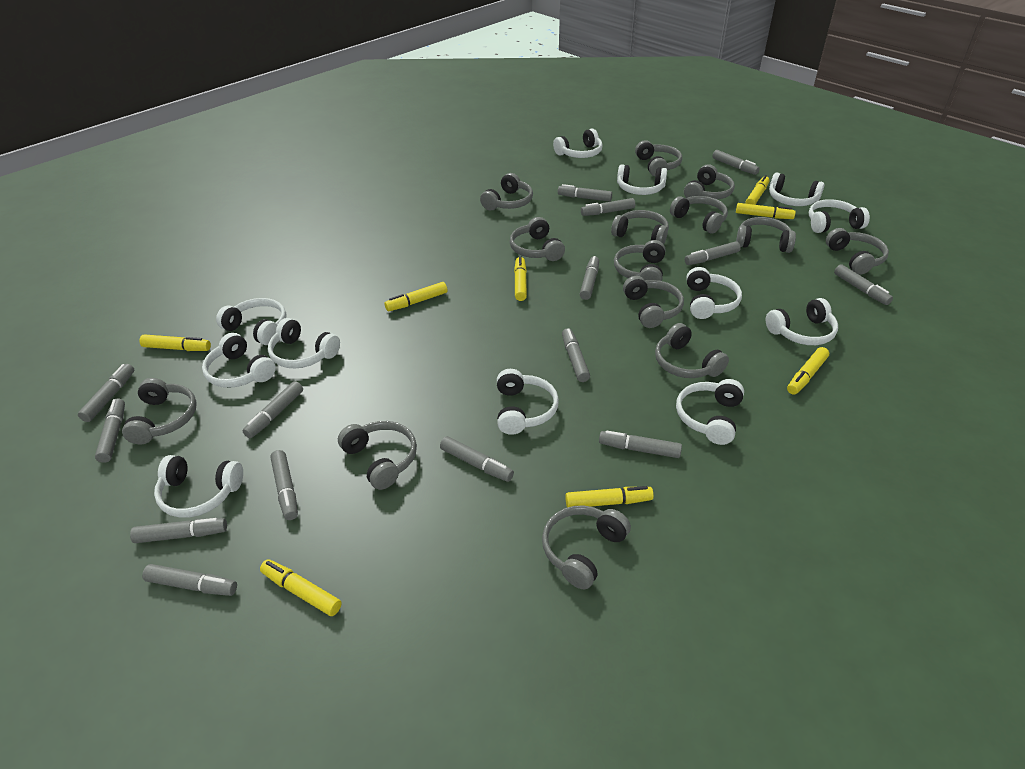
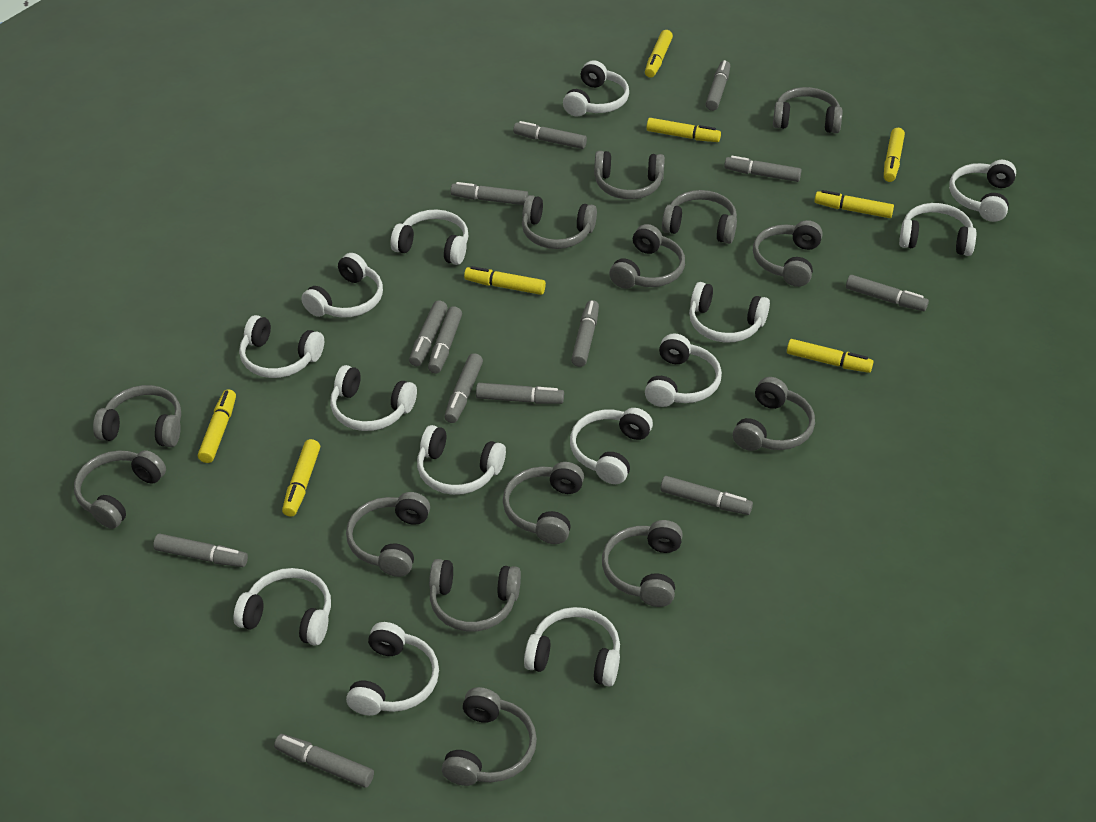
grey marker: [78,364,134,422] [95,399,125,463] [130,518,227,543] [142,564,237,596] [243,381,303,438] [270,450,298,520] [440,436,514,482] [558,184,612,202] [562,328,590,382] [580,256,599,300] [581,198,635,216] [599,430,682,458] [685,241,741,265] [712,150,760,175] [834,264,893,305] = 15 -> [153,534,248,567] [274,734,374,788] [409,301,448,366] [428,307,462,373] [444,353,483,423] [450,182,528,205] [476,383,564,404] [513,121,587,149] [571,300,599,367] [660,476,753,515] [706,60,730,111] [724,156,802,182] [846,275,929,311] = 13
white headphones: [154,455,243,518] [202,333,276,388] [216,298,287,345] [268,318,340,368] [497,369,559,435] [553,129,603,158] [617,164,667,195] [676,379,744,445] [686,267,742,319] [766,298,838,345] [769,173,824,206] [809,199,870,233] = 12 -> [234,568,331,646] [239,315,324,378] [301,253,383,318] [330,365,417,431] [346,622,439,716] [391,209,468,265] [417,425,506,495] [524,607,620,686] [563,60,629,117] [570,408,653,484] [645,334,722,407] [689,282,770,343] [899,203,977,256] [949,160,1016,222] = 14

